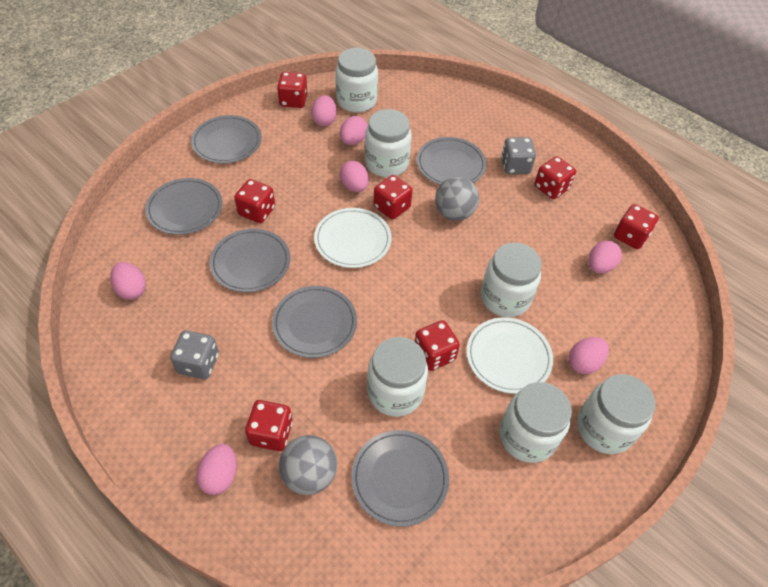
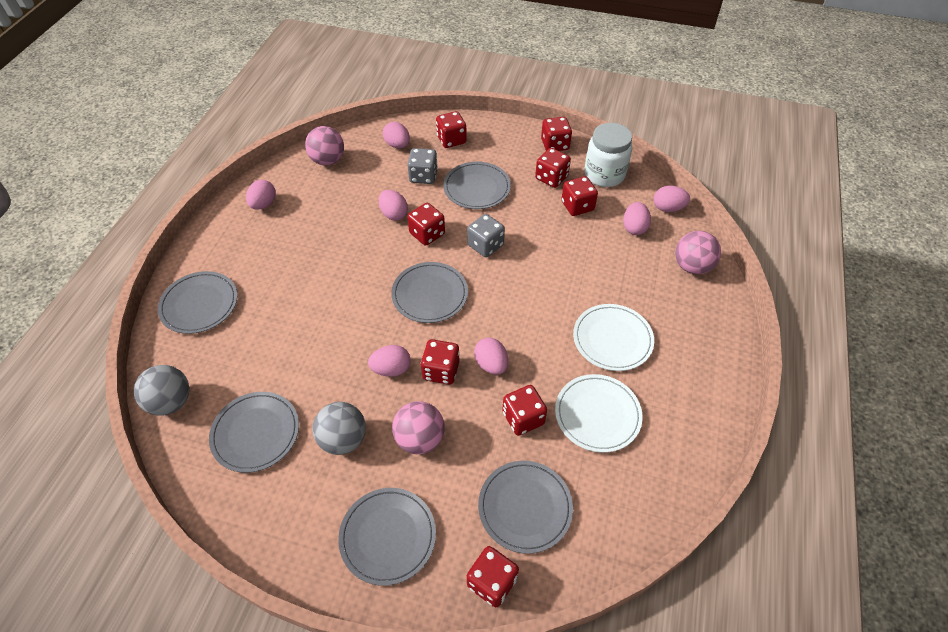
pink ball: none = 0 -> [305,126,344,165] [392,401,445,454] [675,231,721,274] = 3
red dice: [234,179,275,223] [245,400,293,451] [277,72,307,108] [373,175,413,220] [415,320,460,371] [534,156,576,199] [614,204,659,249] = 7 -> [407,203,445,246] [421,339,460,385] [436,111,467,148] [467,546,519,607] [502,385,547,436] [535,148,571,188] [541,117,572,151] [561,176,598,216] = 8
white jar: [336,48,378,113] [365,109,412,177] [367,337,428,417] [481,243,542,317] [500,382,572,463] [577,374,655,454] = 6 -> [584,123,632,187] = 1

